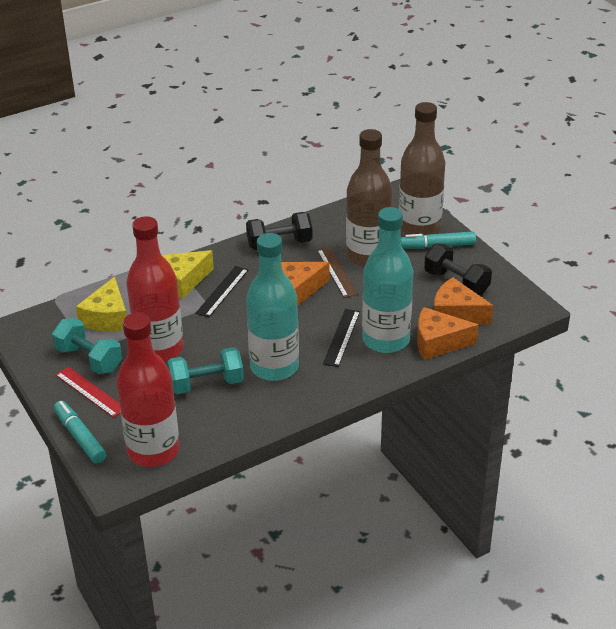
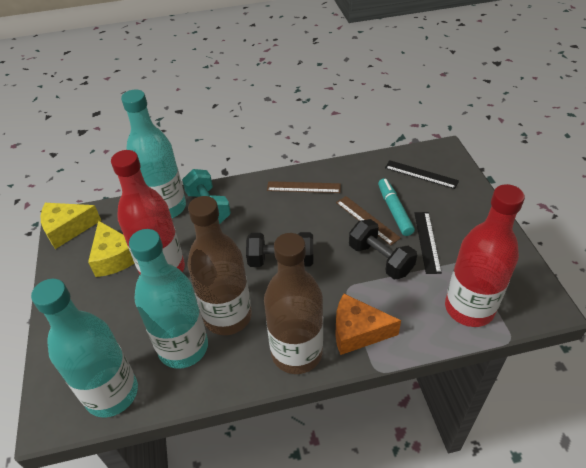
brown ruler: [317,247,358,298] = 1 -> [267,181,341,193] [336,196,401,246] = 2
orange cheese: [281,262,329,305] [417,307,478,360] [434,277,493,324] = 3 -> [335,294,401,355] = 1
red ruler: [56,367,120,418] = 1 -> none = 0
turquoise bottle: [246,233,299,381] [362,207,413,353] = 2 -> [31,279,138,417] [121,89,186,218] [129,229,208,369] = 3
turquoise dumbbell: [52,318,122,374] [167,347,244,394] = 2 -> [182,169,231,224] = 1
turquoise marker: [54,401,106,464] [401,231,476,249] = 2 -> [378,178,415,236] = 1

